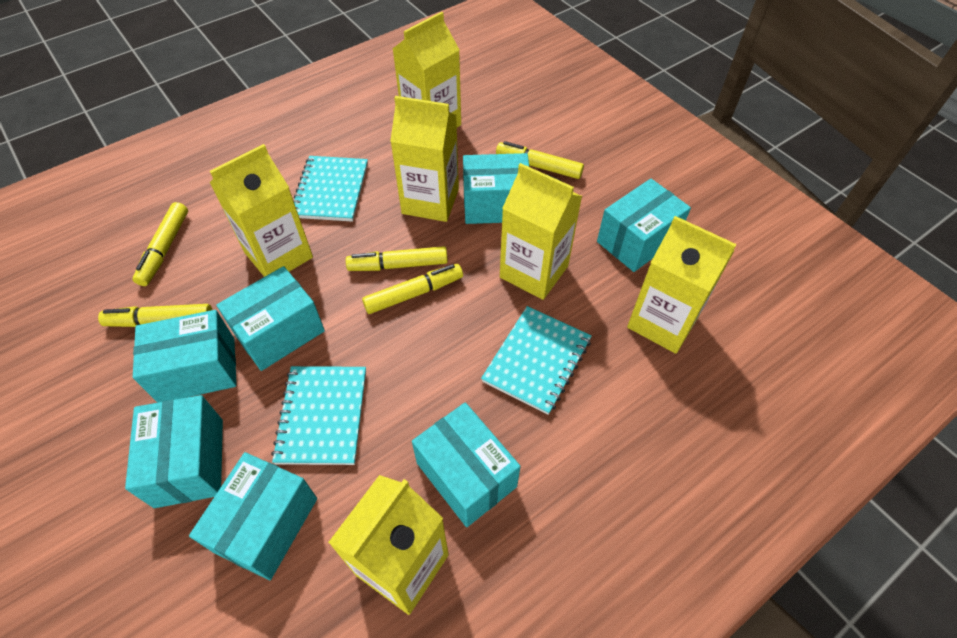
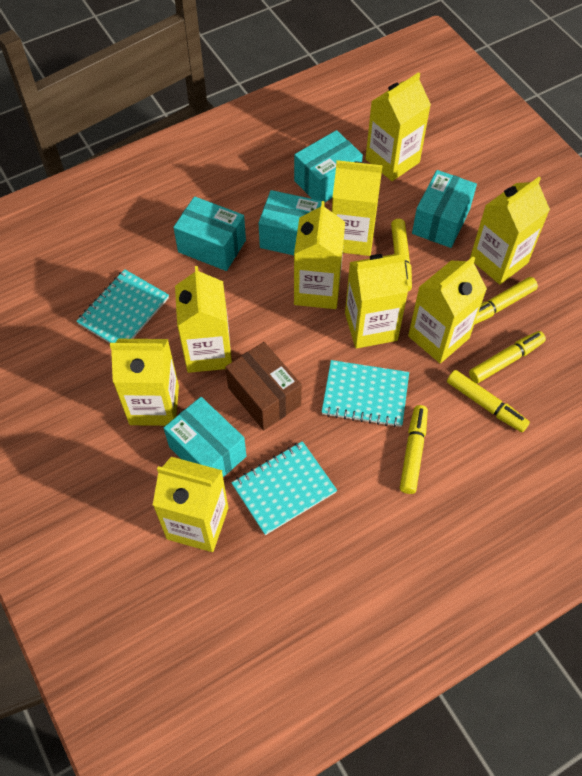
brown box: none = 0 -> [225,342,302,430] = 1
turquoise box: [125,395,223,508] [133,310,237,403] [189,452,317,580] [217,266,325,371] [412,402,521,527] [463,153,529,224] [597,179,691,272] = 7 -> [164,397,246,477] [173,196,246,271] [259,190,325,255] [294,130,363,202] [412,170,477,248] = 5
yellow carton: [210,144,313,277] [328,475,449,615] [390,96,459,222] [393,12,461,127] [500,163,582,300] [627,216,737,354] = 6 -> [110,339,179,426] [153,457,228,552] [175,266,232,373] [294,201,345,309] [332,160,383,256] [345,254,408,349] [365,72,431,181] [408,256,487,364] [470,177,550,285] = 9

